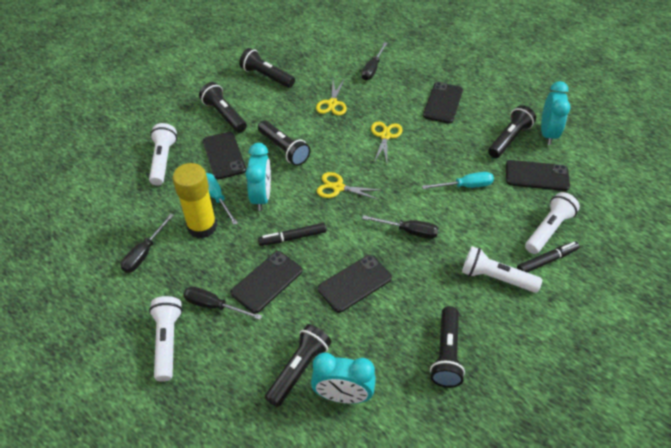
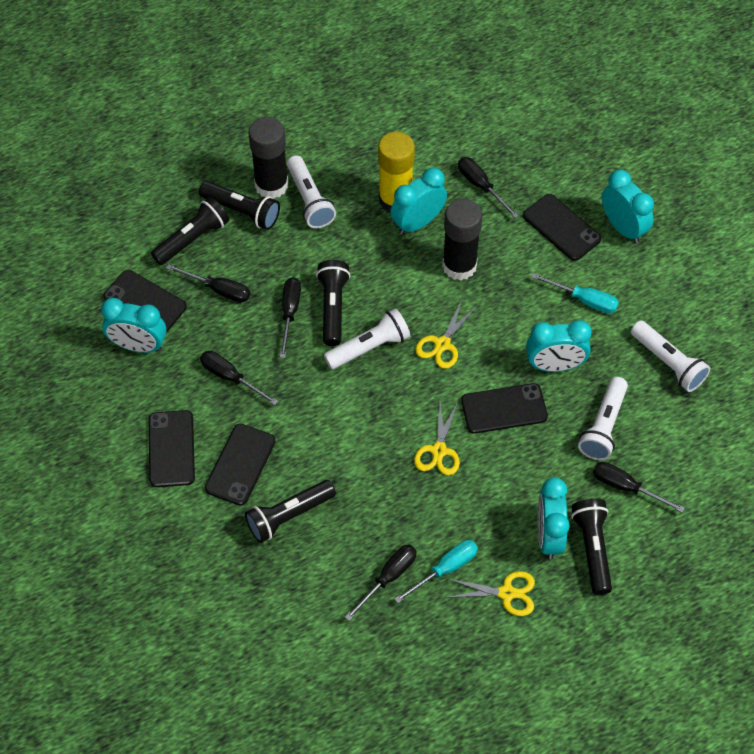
black flashlight: [199,82,247,133] [239,48,295,88] [258,120,310,166] [265,324,332,407] [430,306,465,388] [488,105,536,158] = 6 -> [151,197,229,265] [199,181,280,230] [245,480,336,543] [316,260,351,346] [571,499,612,595] = 5
black glue stick: none = 0 -> [248,117,288,199] [442,199,482,281] = 2
black marker: [258,223,326,246] [517,241,579,273] = 2 -> none = 0
black screwdriver: [121,214,174,273] [183,286,262,320] [361,42,388,80] [362,215,439,239] = 4 -> [166,264,250,302] [200,351,279,405] [280,277,301,358] [345,544,417,621] [458,157,519,218] [593,462,685,513] = 6
turquoise clock: [245,143,271,211] [311,353,376,404] [541,81,571,145] = 3 -> [101,298,166,353] [390,168,447,235] [526,320,592,372] [538,478,570,559] [602,170,654,243] = 5

